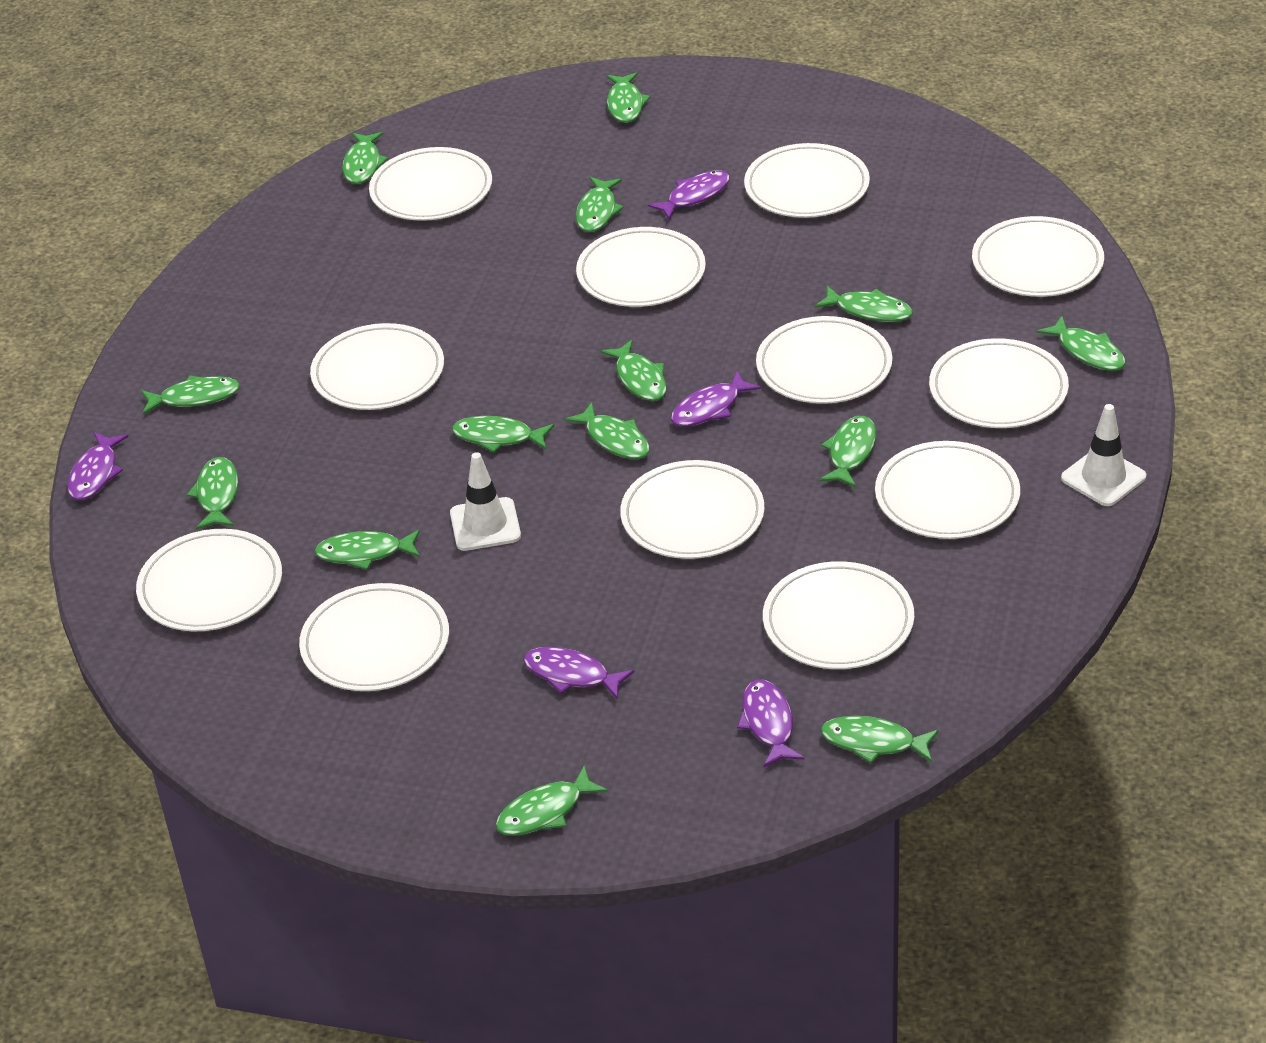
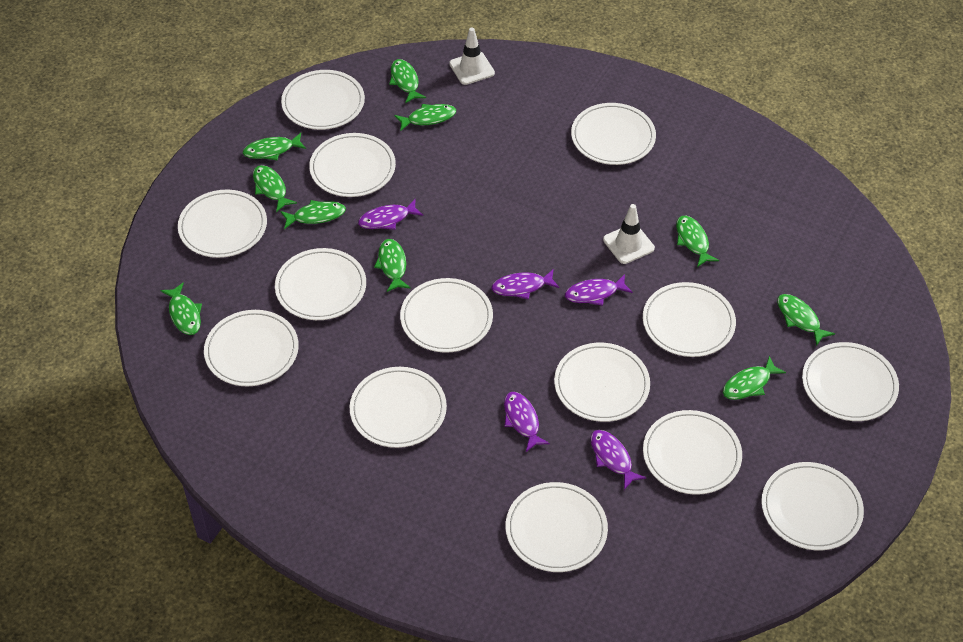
green fish: [141,376,240,415] [187,457,238,530] [314,530,420,570] [342,132,388,184] [452,416,554,453] [495,765,608,836] [565,402,650,459] [576,177,624,232] [600,340,667,401] [606,72,650,123] [815,286,913,322] [819,416,876,488] [821,716,939,763] [1037,316,1126,371] = 14 -> [160,282,202,335] [243,133,306,160] [253,165,297,212] [280,200,346,229] [374,239,411,292] [389,59,426,103] [394,104,456,131] [676,216,719,267] [723,356,786,400] [777,294,835,346] = 10
white plate: [136,529,282,631] [299,583,449,691] [310,323,444,410] [369,147,492,221] [576,227,706,307] [620,460,765,559] [744,143,870,218] [756,316,892,404] [763,561,914,669] [875,441,1020,539] [929,338,1069,428] [972,216,1104,297] = 12 -> [178,190,267,258] [204,310,299,386] [275,248,366,320] [281,70,365,130] [309,133,396,197] [350,367,447,448] [400,278,493,353] [506,482,608,572] [554,343,650,422] [571,103,656,165] [643,282,736,357] [643,410,742,495] [761,462,864,550] [802,342,899,421] = 14

